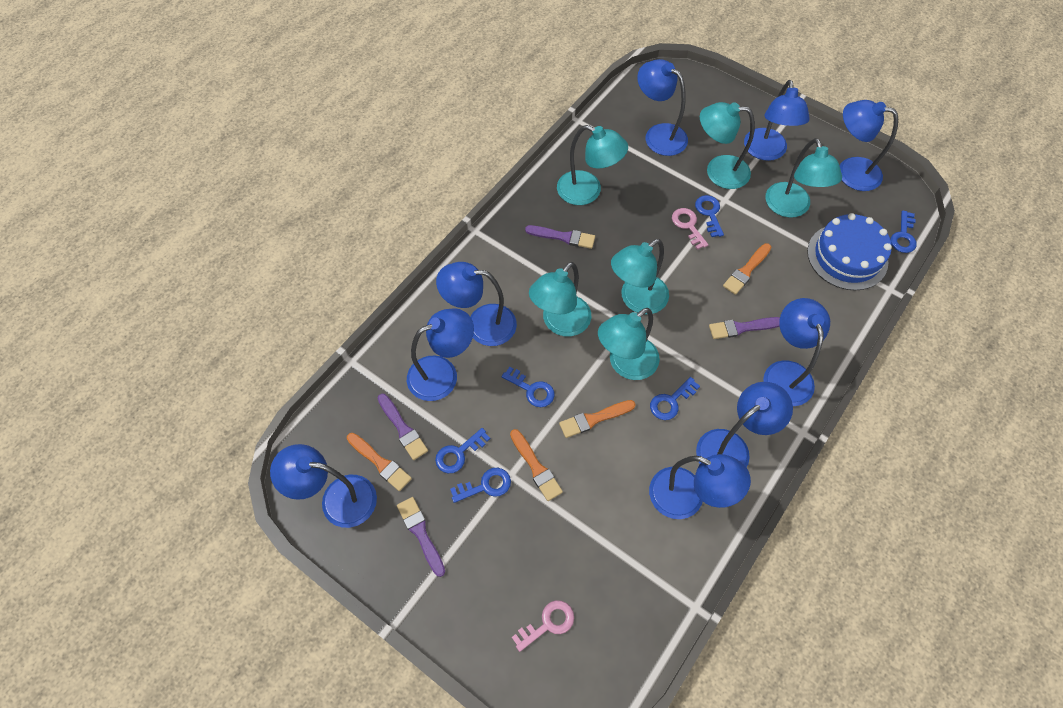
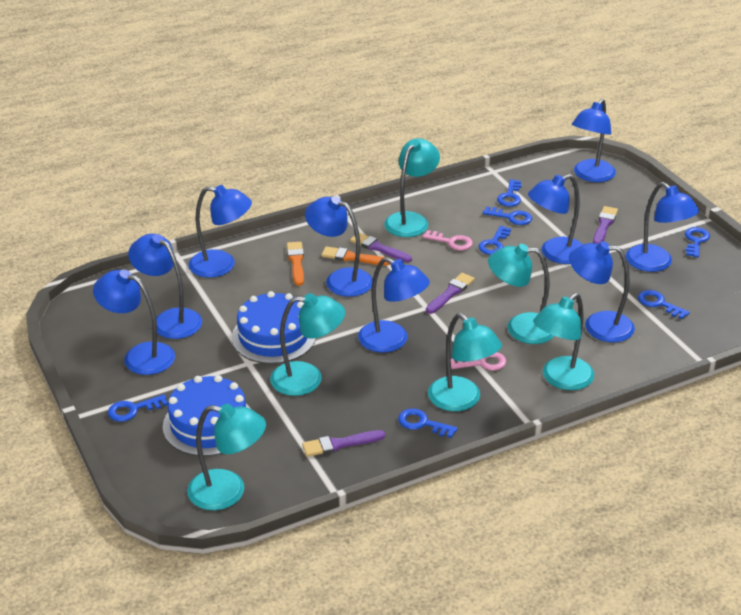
blue cake: [807,213,892,291] = 1 -> [163,375,251,456] [232,291,316,364] = 2
blue key: [435,428,490,473] [450,468,511,503] [501,367,555,407] [650,377,700,420] [695,195,724,237] [891,210,917,253] = 6 -> [108,394,168,422] [398,409,458,438] [479,226,511,255] [483,206,532,225] [497,179,522,207] [638,290,690,319] [685,227,710,257] = 7
orange brush: [347,433,412,491] [510,429,563,501] [559,400,636,438] [723,243,771,295] = 4 -> [287,242,304,286] [321,246,391,266] = 2

